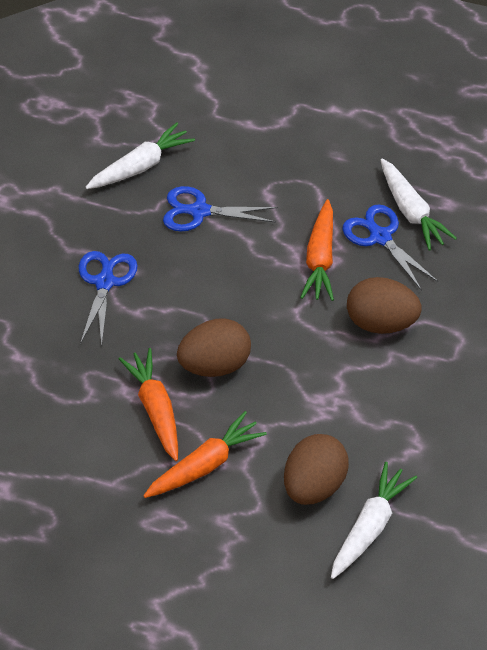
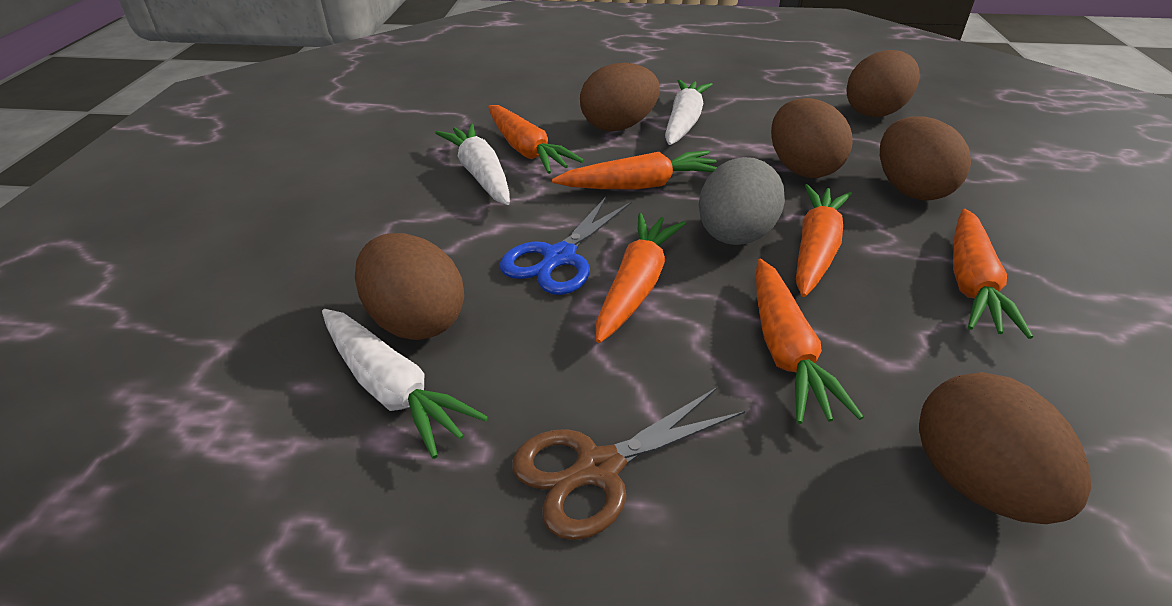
blue scissors: [79,251,138,346] [163,186,278,232] [342,204,438,291] = 3 -> [500,196,632,295] = 1
brown egg: [177,318,251,377] [284,434,349,505] [347,277,422,334] = 3 -> [355,233,464,340] [580,63,660,131] [771,98,853,178] [846,50,920,117] [880,116,971,200] [919,372,1091,524] = 6
brown scissors: none = 0 -> [512,387,745,540] = 1
grey egg: none = 0 -> [699,157,785,245] = 1
orange carrot: [119,348,178,461] [143,411,267,498] [300,199,334,301] = 3 -> [488,105,584,174] [552,150,717,190] [596,213,686,343] [756,259,864,424] [796,184,852,297] [953,209,1033,339] = 6

